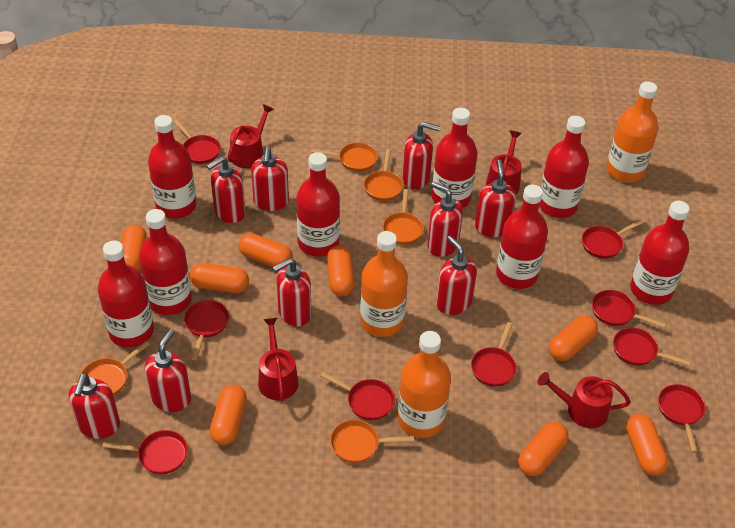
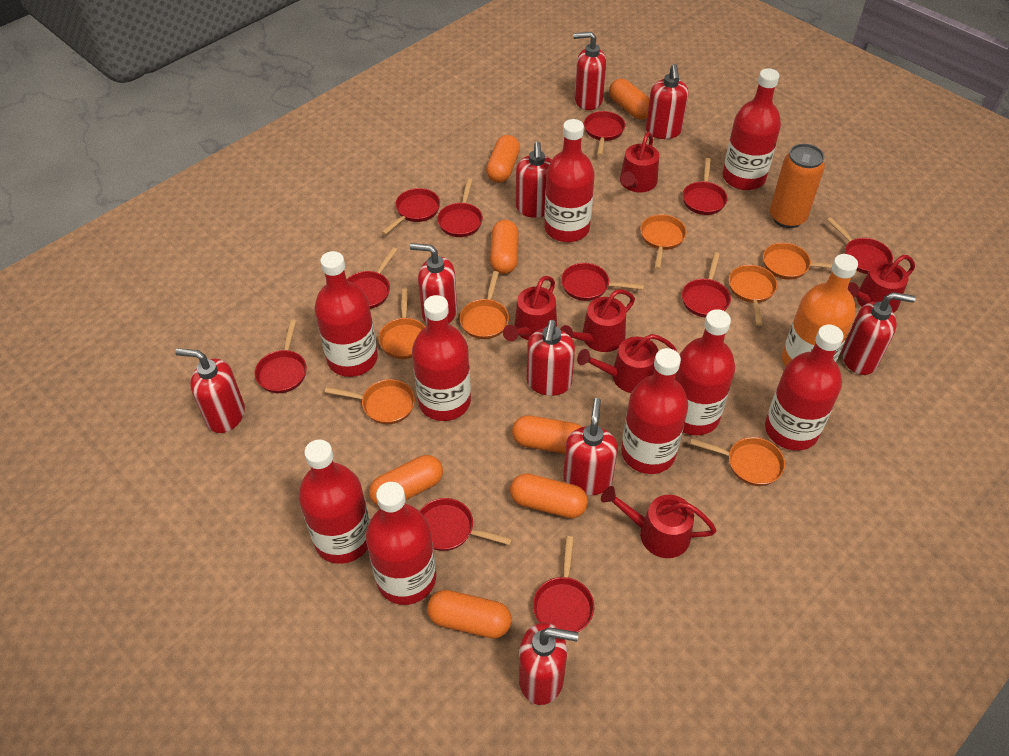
orange bottle: [360,231,408,337] [398,331,451,438] [606,82,658,182] = 3 -> [782,254,858,366] = 1
orange can: none = 0 -> [770,144,825,228] = 1
orange capsule: [121,225,147,271] [190,263,249,293] [210,385,247,445] [238,233,293,267] [327,246,355,296] [518,422,569,476] [549,315,598,361] [626,414,669,476] = 8 -> [369,455,443,507] [427,590,512,639] [486,135,520,183] [490,220,519,274] [510,473,588,518] [512,415,582,454] [609,79,650,120] = 7
orange pan: [81,341,150,396] [311,142,378,172] [330,419,414,463] [364,149,403,201] [383,189,424,245] = 5 -> [325,379,415,424] [378,288,426,359] [459,271,509,339] [640,214,687,269] [690,437,785,486] [729,265,777,326] [763,243,832,280] = 7
red bottle: [98,240,154,347] [139,209,192,315] [148,115,196,219] [296,152,340,257] [432,108,477,208] [496,185,548,289] [539,116,589,218] [630,201,689,305] = 8 -> [298,440,370,564] [314,251,378,377] [366,482,436,605] [412,295,471,421] [544,119,595,242] [621,348,688,474] [675,309,735,435] [722,68,781,190] [765,325,844,451] = 9
red pan: [102,430,188,474] [174,120,221,164] [184,300,229,360] [320,372,395,420] [471,322,517,387] [582,219,643,259] [592,290,666,328] [613,328,691,366] [658,384,706,453] = 9 -> [254,319,307,393] [347,247,398,309] [381,188,440,235] [420,498,512,551] [437,178,483,237] [533,536,594,632] [561,263,644,301] [584,111,625,156] [682,252,731,318] [683,158,728,215] [827,217,893,274] = 11
red watering can: [228,104,274,168] [258,318,298,401] [486,131,522,194] [538,372,631,428] = 4 -> [503,276,557,341] [560,289,635,352] [577,334,677,393] [601,486,717,558] [620,132,659,192] [848,255,915,313] = 6

